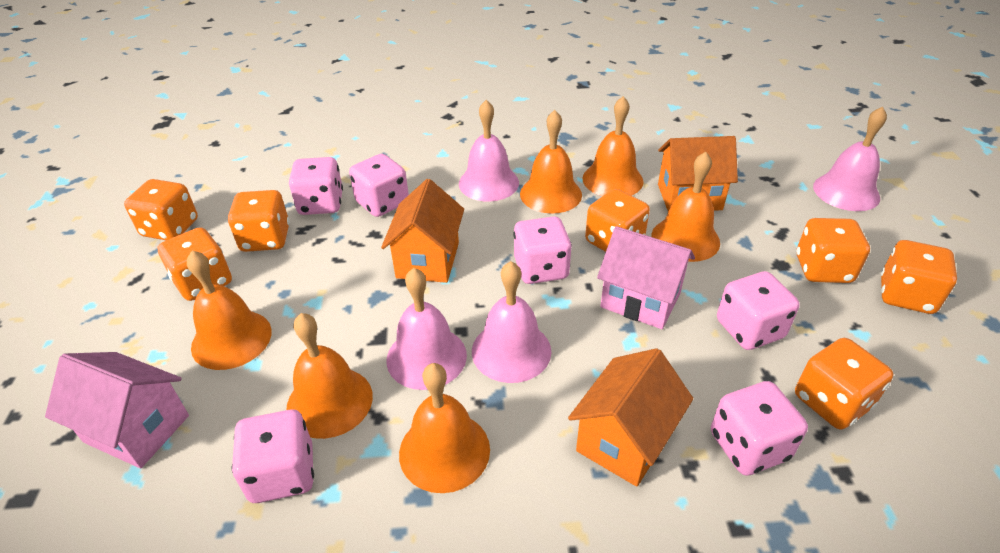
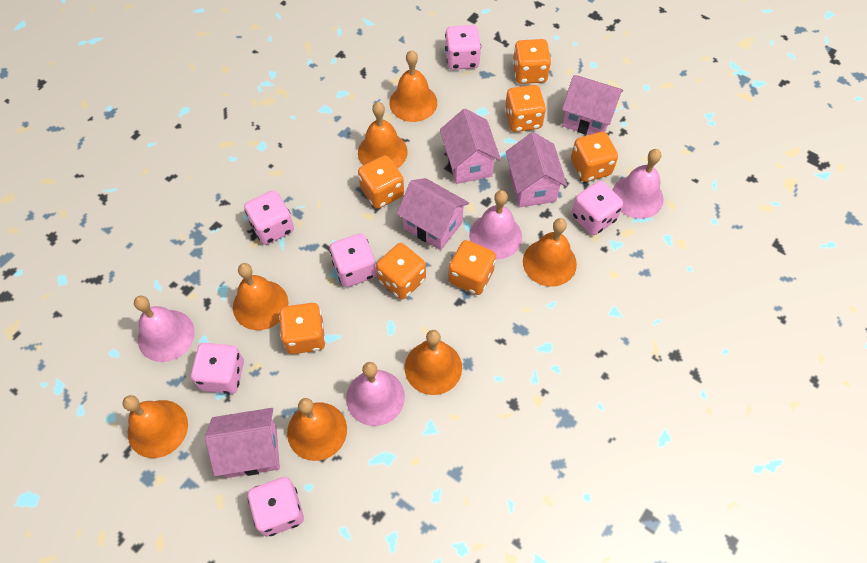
orange bell: [187,251,272,370] [287,313,373,439] [399,363,490,493] [520,110,582,213] [583,96,644,196] [651,152,720,262] = 6 -> [123,395,188,458] [233,263,288,330] [287,398,347,461] [358,102,408,168] [389,50,437,122] [405,330,462,395] [523,218,577,287] = 7
orange house: [381,179,464,283] [568,348,693,487] [658,136,738,211] = 3 -> none = 0
pink house: [45,352,189,468] [597,226,695,329] = 2 -> [205,408,280,478] [397,178,469,250] [440,109,501,184] [506,132,567,207] [562,75,623,135] = 5

